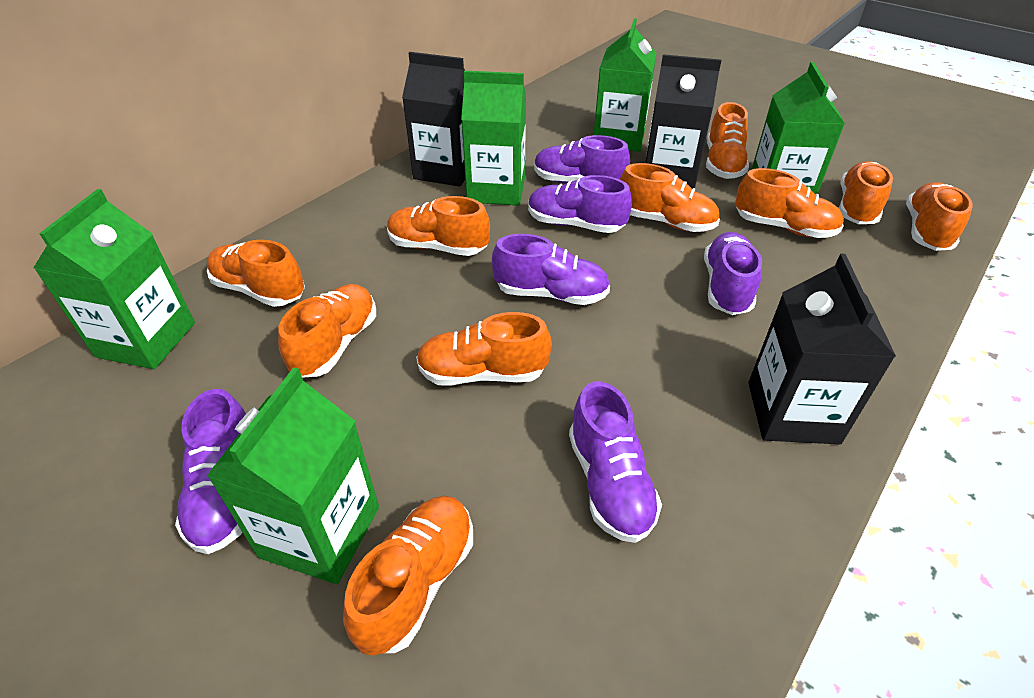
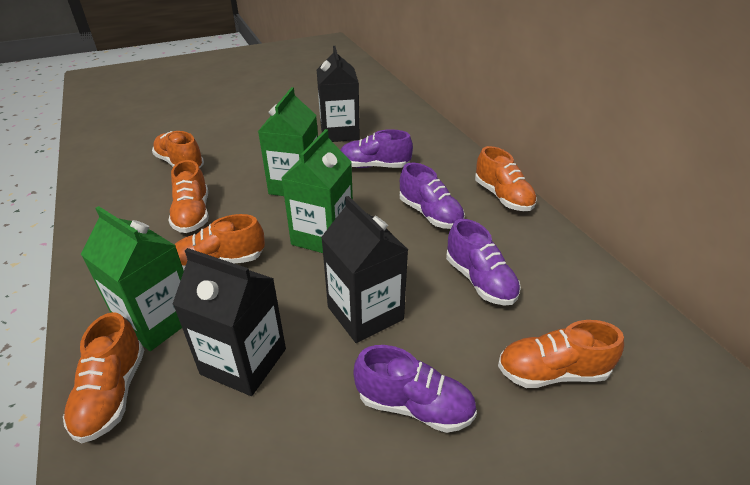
green carton: [33,189,195,369] [207,367,379,584] [461,71,526,206] [594,18,656,152] [751,62,845,194] = 5 -> [81,206,184,351] [258,87,318,196] [282,129,353,253] = 3
orange shoe: [207,240,305,307] [278,284,376,378] [343,496,473,656] [387,196,490,256] [416,312,552,386] [620,163,720,232] [706,102,749,179] [735,168,844,238] [839,161,893,224] [906,182,973,251] = 10 -> [63,312,144,443] [152,131,204,168] [168,160,209,233] [174,214,265,270] [475,146,537,211] [498,320,624,388] = 6
purple shoe: [175,389,246,554] [492,234,610,305] [528,175,632,233] [534,135,630,183] [569,381,662,543] [704,232,762,315] = 6 -> [340,129,413,168] [354,345,477,433] [400,163,465,229] [446,219,521,306] = 4

